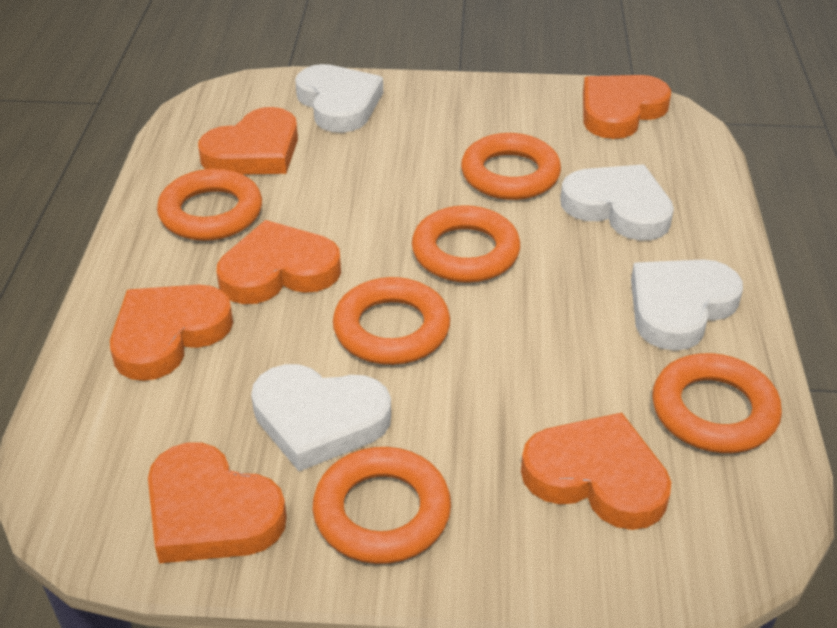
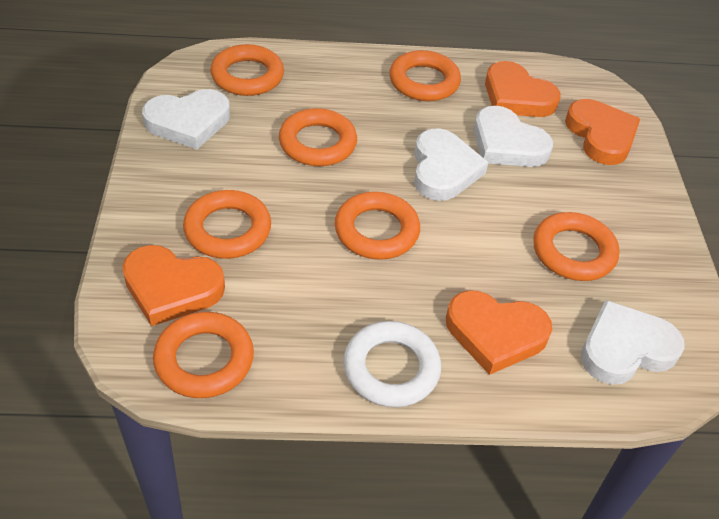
orange heart: [110,285,233,381] [148,442,287,563] [198,107,298,175] [217,220,341,304] [521,412,671,530] [583,75,671,139] = 6 -> [122,245,225,326] [446,290,552,375] [485,61,561,117] [565,99,640,165] = 4
orange ring: [157,169,262,241] [313,447,451,564] [333,277,450,365] [412,205,520,283] [461,133,561,200] [652,353,782,453] = 6 -> [153,312,254,398] [183,190,271,259] [210,44,284,96] [279,108,357,166] [335,192,420,260] [389,50,461,101] [533,212,620,281] = 7
white ring: none = 0 -> [343,321,441,407] = 1

